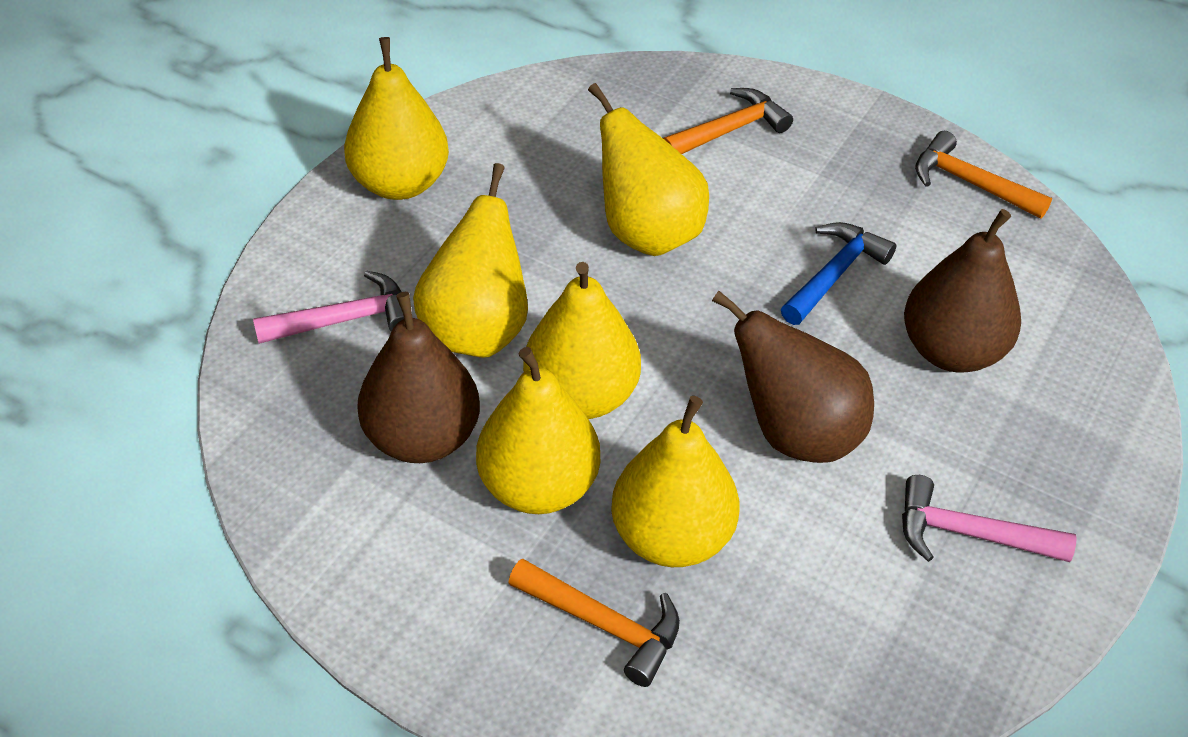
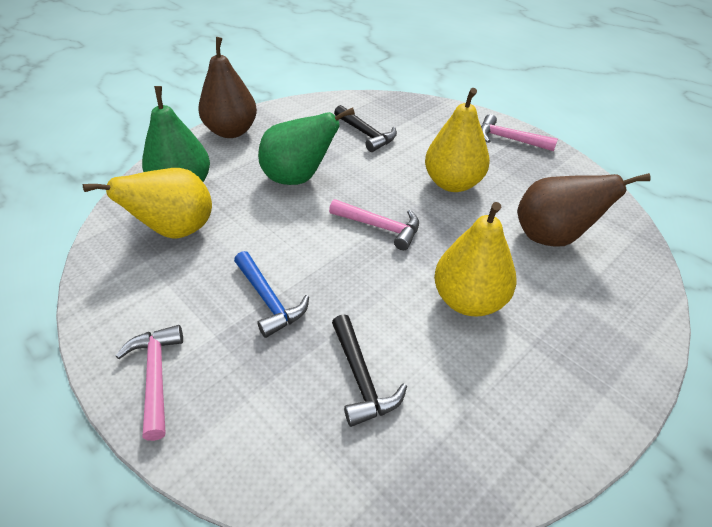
black hammer: none = 0 -> [332,314,407,427] [334,105,397,152] = 2
brown pear: [357,292,480,463] [712,291,874,463] [904,209,1021,372] = 3 -> [198,37,257,138] [517,173,651,247] = 2
green pear: none = 0 -> [142,86,210,182] [258,108,355,185] = 2
orange hammer: [508,558,680,687] [663,88,793,154] [915,131,1052,219] = 3 -> none = 0
pink hammer: [253,271,404,344] [902,475,1077,562] = 2 -> [116,325,183,441] [329,199,419,250] [481,114,558,151] = 3
yellow pear: [344,37,449,200] [413,163,528,358] [476,347,600,514] [523,262,641,419] [588,83,709,256] [611,396,739,567] = 6 -> [83,168,212,238] [425,88,490,192] [434,202,516,317] = 3

